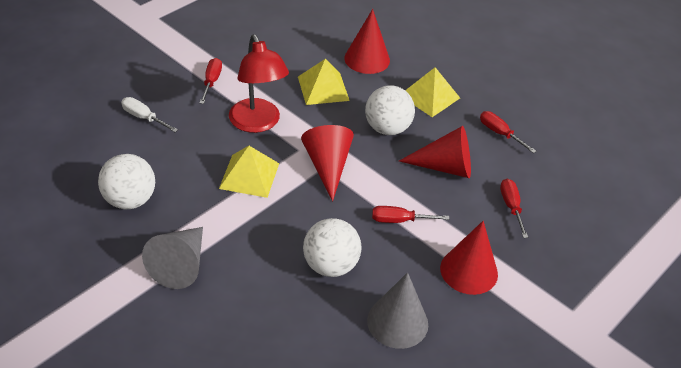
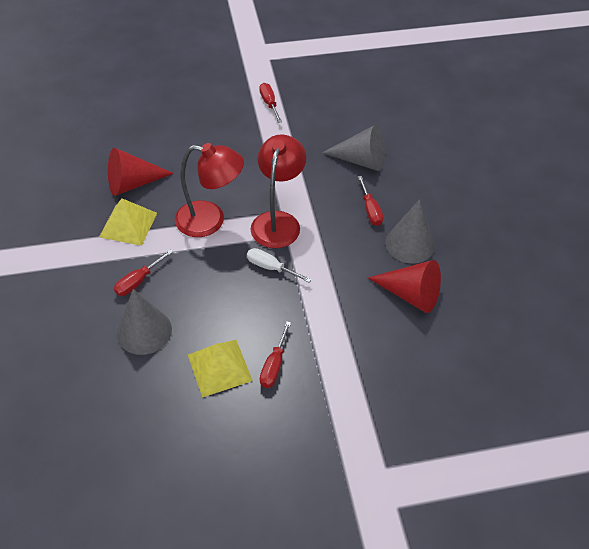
grey cone: [142,227,203,289] [367,272,428,349] = 2 -> [117,289,172,355] [322,125,385,171] [385,199,435,264] = 3
red cone: [301,125,354,201] [344,9,390,74] [399,126,471,178] [440,221,498,295] = 4 -> [108,148,174,196] [368,260,441,313] = 2
red lamp: [229,34,289,133] = 1 -> [175,143,244,237] [250,134,306,248] = 2
white ball: [98,154,155,209] [303,218,362,277] [365,85,415,135] = 3 -> none = 0
yellow pyramid: [219,146,279,198] [298,59,350,105] [405,67,460,117] = 3 -> [99,199,157,246] [188,340,253,398] = 2

